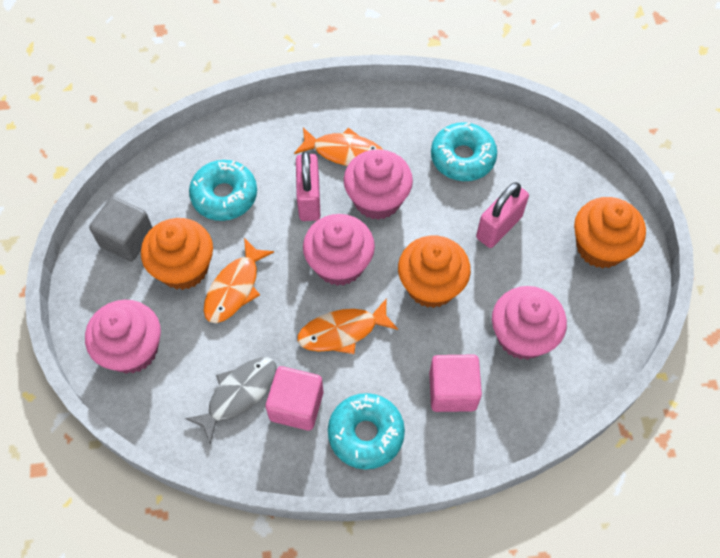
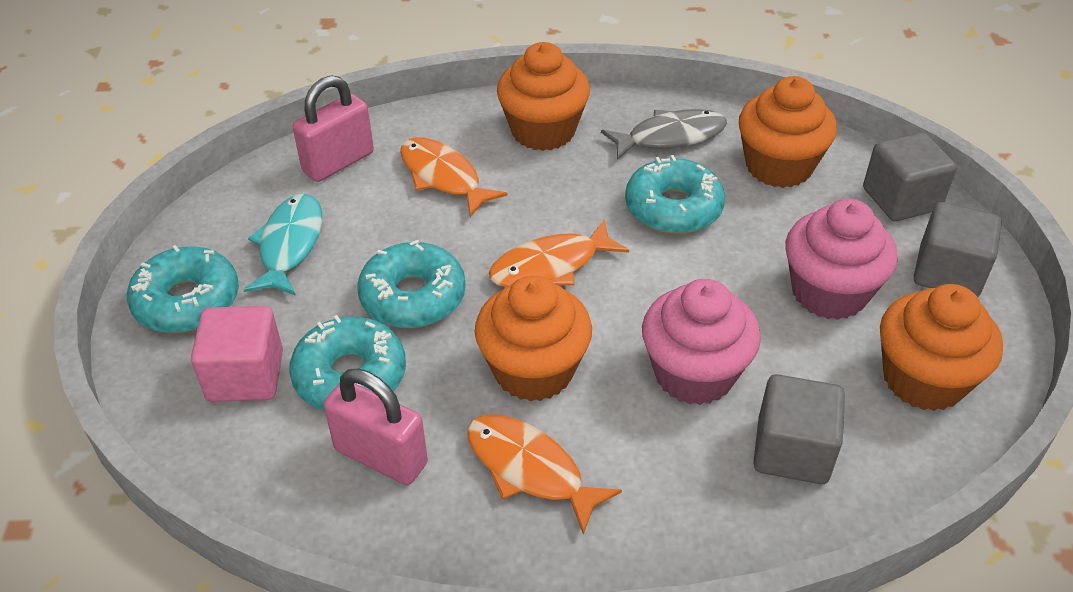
grey cube: [89,196,153,262] = 1 -> [753,374,845,484] [863,132,957,221] [914,202,1002,297] = 3
orange cupcake: [141,218,213,290] [398,236,471,308] [574,197,646,269] = 3 -> [475,275,592,401] [497,42,590,151] [739,76,837,188] [880,284,1003,411] = 4
pink cube: [266,366,323,431] [429,355,482,412] = 2 -> [191,306,283,402] = 1
pink cupcake: [85,300,161,374] [303,214,375,286] [344,149,413,220] [492,286,567,360] = 4 -> [642,279,761,405] [786,199,898,320] = 2
turquoise donut: [189,160,257,221] [328,393,405,470] [431,122,497,181] = 3 -> [127,245,239,333] [289,315,406,411] [357,240,466,328] [625,155,725,234] = 4
turquoise fish: none = 0 -> [243,194,322,296] = 1

